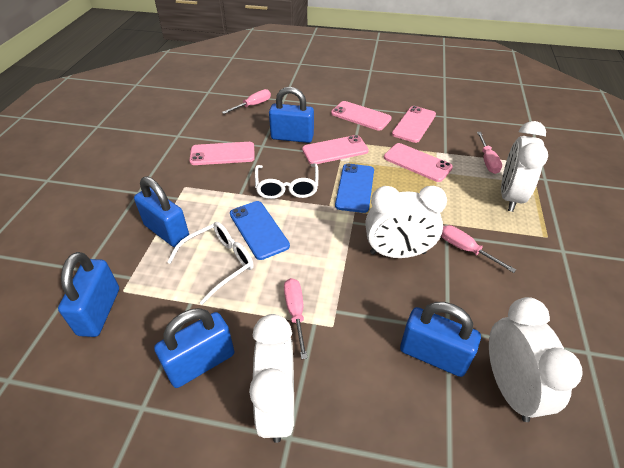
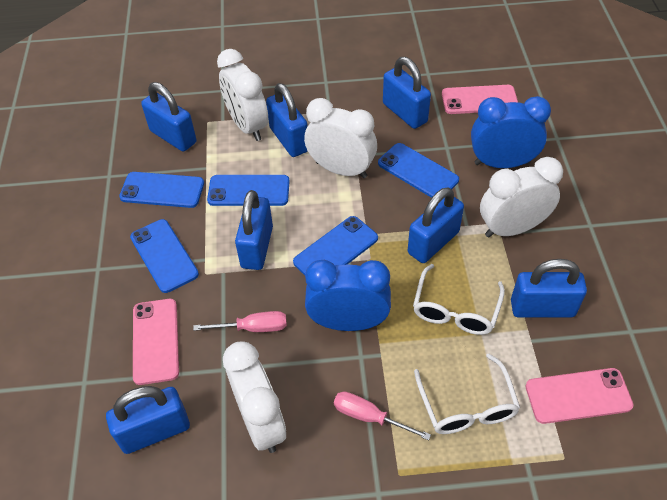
blue clock: none = 0 -> [305,260,391,331] [471,96,551,168] = 2
blue padlock: [58,252,119,337] [134,176,189,247] [154,308,235,388] [269,87,314,143] [400,302,481,377] = 5 -> [106,386,190,454] [141,82,196,152] [235,190,273,270] [266,83,308,157] [383,57,431,129] [408,187,464,263] [511,259,587,318] = 7
blue phone: [230,201,290,260] [335,163,374,213] = 2 -> [119,172,204,208] [130,219,199,293] [207,175,290,206] [293,216,378,275] [378,143,459,198] = 5
pink phone: [189,142,255,165] [302,135,369,164] [331,101,392,131] [384,143,453,182] [392,106,436,143] = 5 -> [133,299,179,385] [442,85,518,114] [526,368,634,424] = 3
pink screwdriver: [222,89,271,114] [284,278,308,359] [441,225,516,273] [477,132,502,174] = 4 -> [193,311,287,332] [334,392,431,440] = 2

